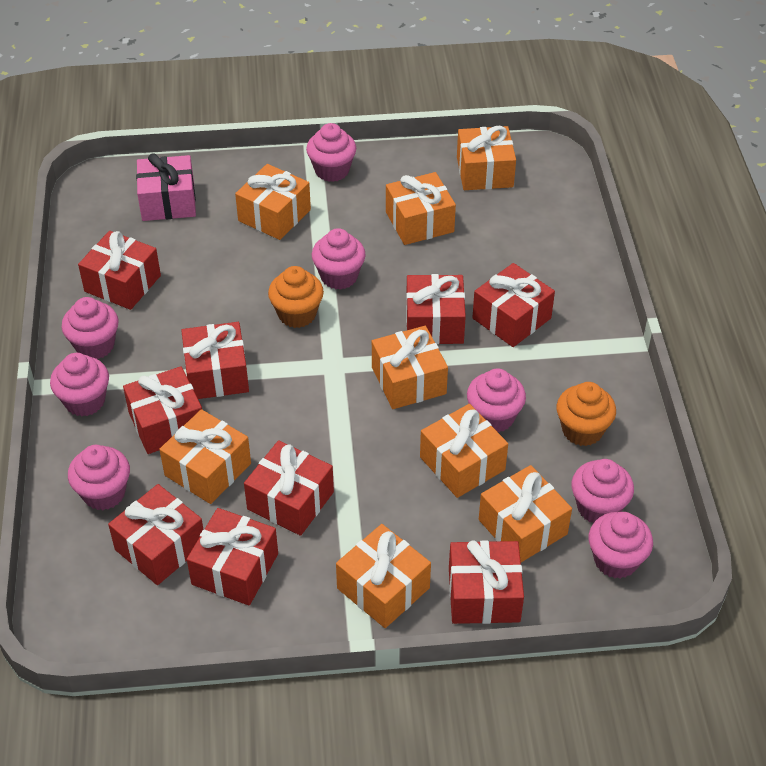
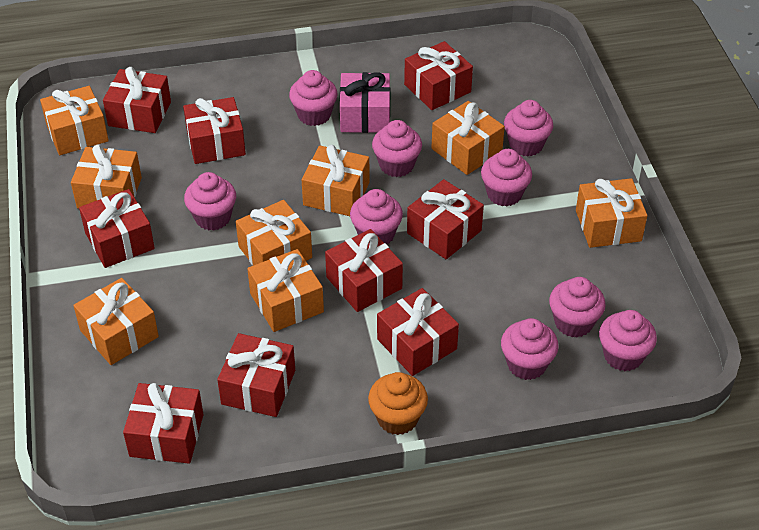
orange cupcake: [268,266,324,328] [557,382,616,446] = 2 -> [368,372,428,435] = 1
pink cupcake: [50,353,109,416] [61,297,119,359] [68,445,130,510] [306,123,356,182] [312,228,366,290] [467,369,526,433] [571,459,634,523] [589,512,653,579] = 8 -> [184,172,236,231] [289,70,338,126] [350,189,403,244] [372,120,422,177] [481,149,532,207] [501,318,559,380] [504,100,553,157] [549,277,606,337] [599,310,657,371] = 9

